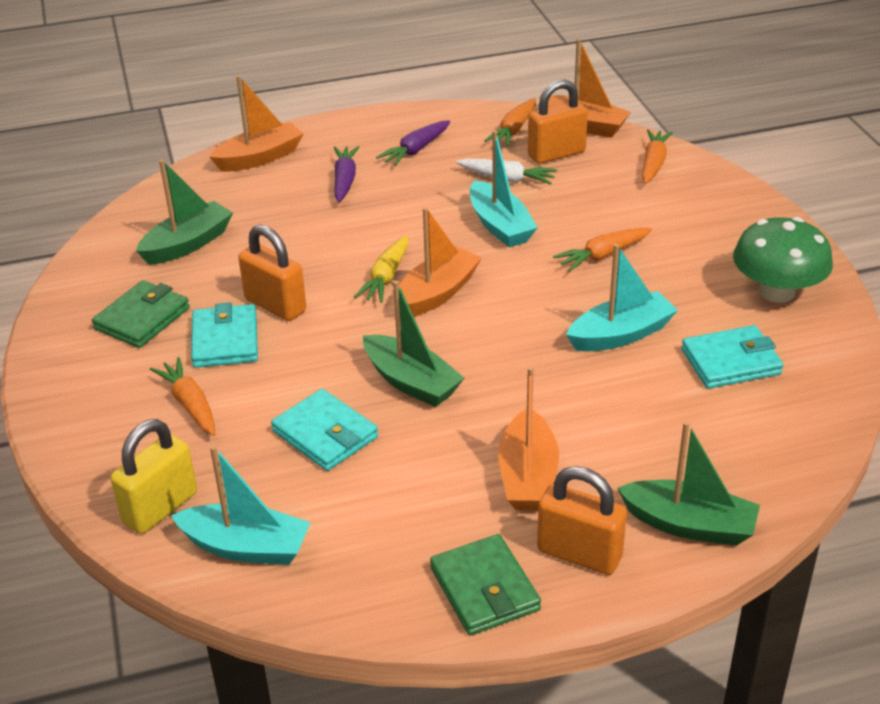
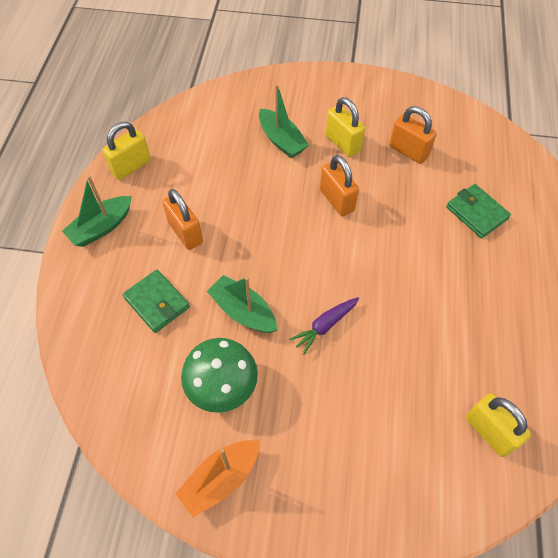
orange boat: [209,76,304,172] [399,207,482,317] [498,367,559,511] [539,39,631,138] = 4 -> [175,440,260,518] = 1
orange carrot: [150,357,215,436] [484,98,537,147] [553,228,652,271] [642,129,673,184] = 4 -> none = 0
purple carrot: [334,146,359,202] [376,121,450,166] = 2 -> [289,297,359,355] = 1
turquoise boat: [171,445,311,565] [470,130,538,248] [566,244,678,351] = 3 -> none = 0
turquoise wallet: [191,302,258,368] [271,389,378,471] [681,325,784,389] = 3 -> none = 0
white carrot: [456,159,557,185] = 1 -> none = 0
yellow carrot: [354,235,409,303] = 1 -> none = 0
yellow padlock: [110,419,197,534] = 1 -> [102,122,151,180] [326,97,365,157] [465,393,531,457] = 3

